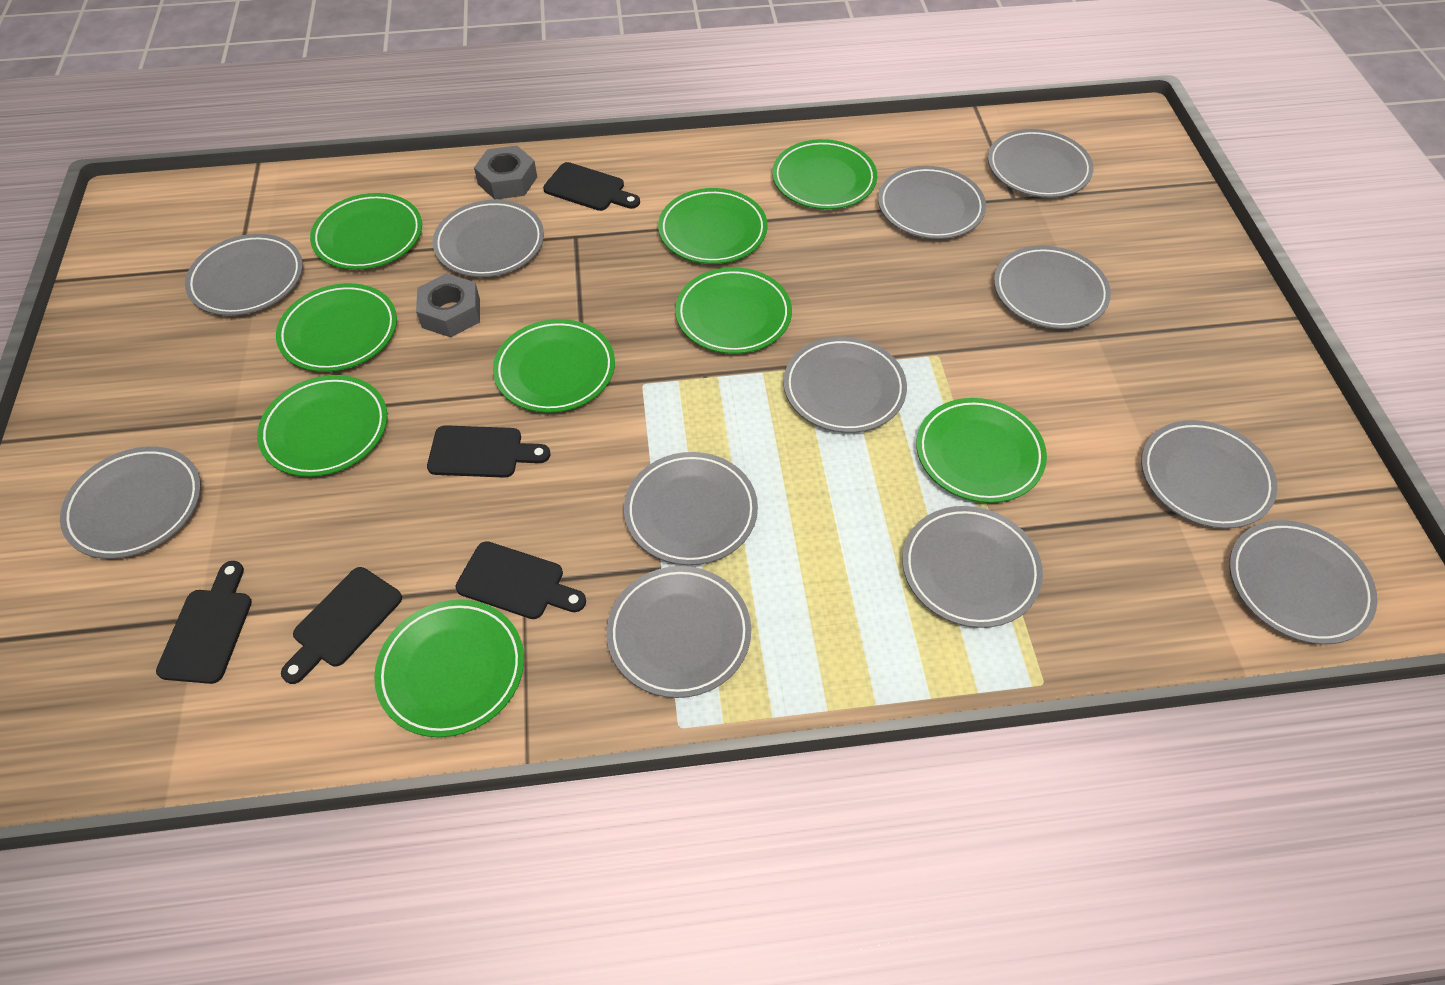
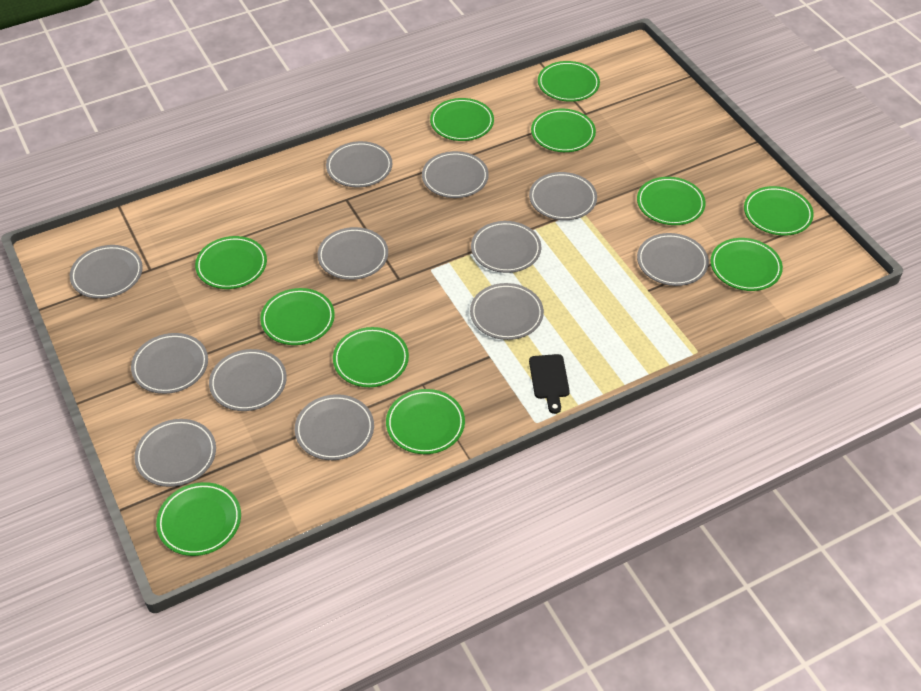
black cutting board: [156,561,252,684] [281,567,402,684] [427,425,550,478] [456,541,586,619] [543,162,640,211] = 5 -> [529,354,570,414] = 1
green plate: [257,375,387,477] [276,283,397,372] [310,193,422,270] [374,600,524,737] [493,319,615,413] [658,188,768,264] [675,267,792,354] [772,139,877,209] [916,398,1047,503] = 9 -> [156,482,241,556] [195,236,267,289] [260,288,335,345] [333,327,409,387] [386,389,465,454] [430,98,494,141] [531,109,596,152] [538,61,600,102] [637,177,706,225] [710,238,783,291] [744,186,814,236] = 11
grey nut: [416,273,480,337] [474,146,537,200] = 2 -> none = 0

